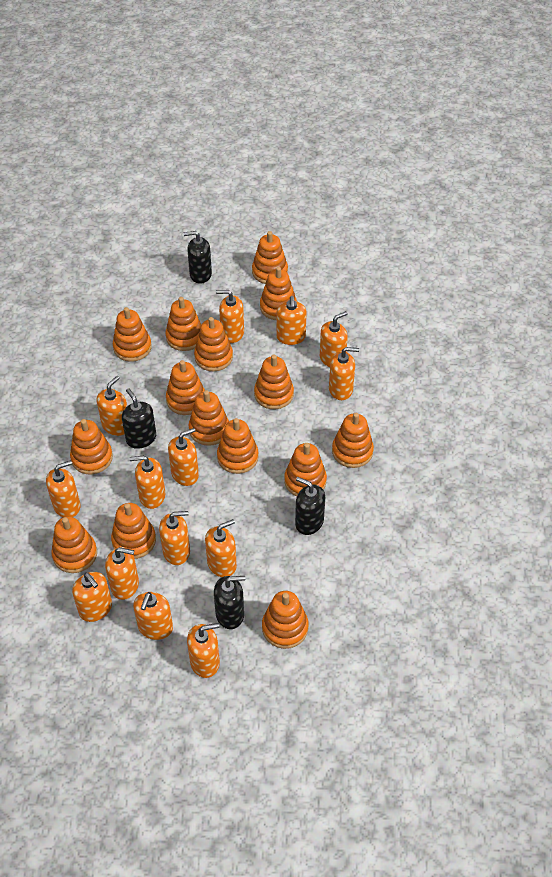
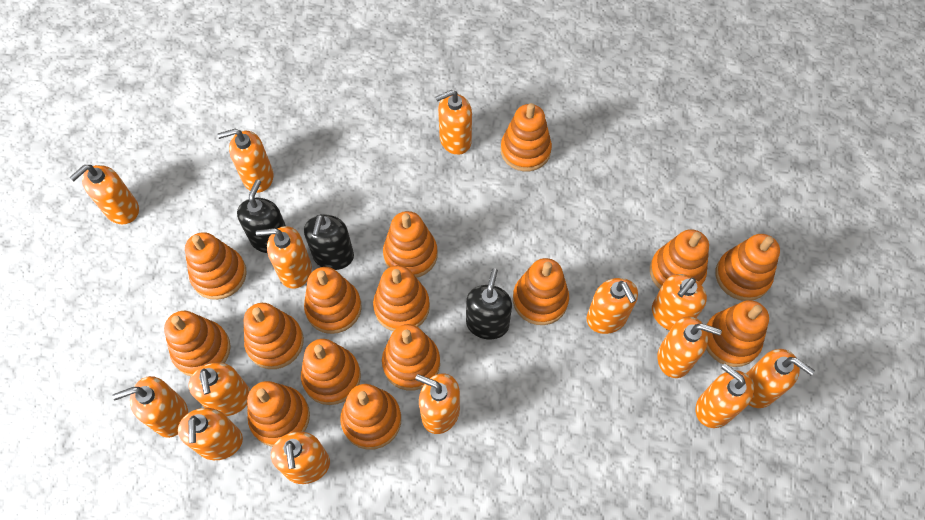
black soap dispenser: [122,388,156,449] [184,231,212,284] [214,576,245,629] [295,477,325,535] = 4 -> [237,179,286,253] [304,214,354,270] [466,268,512,340] = 3

